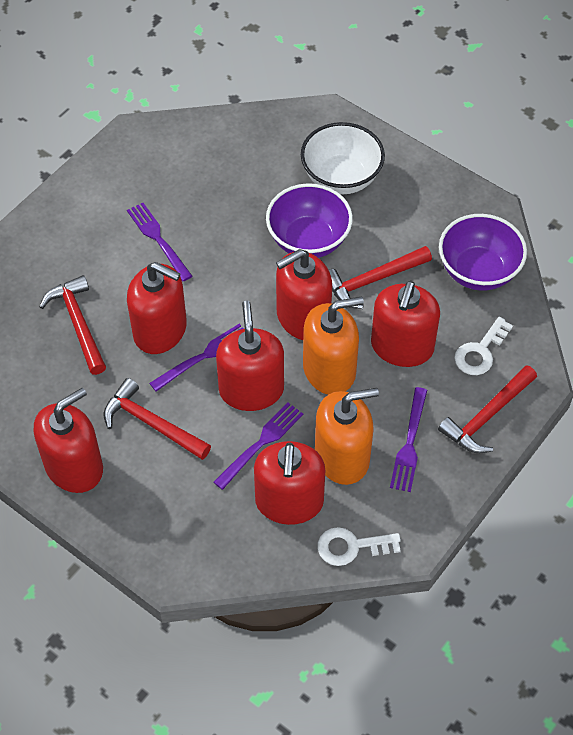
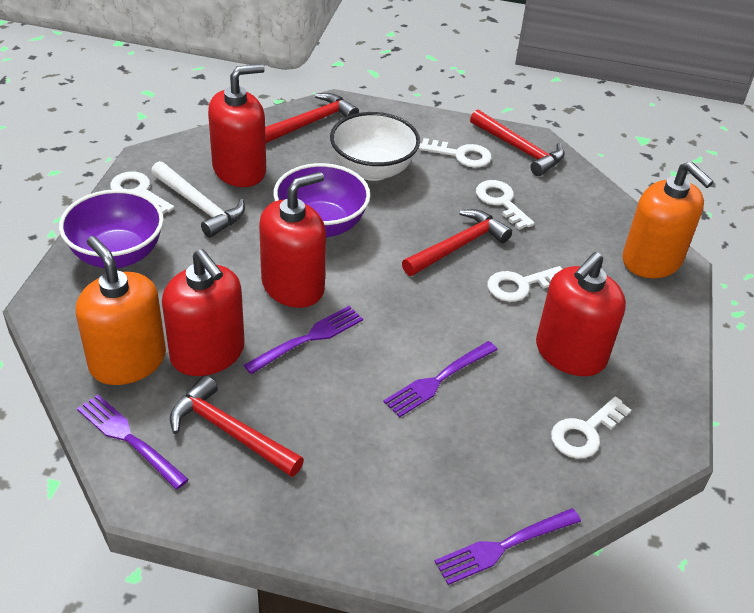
red soap dispenser: [34,388,103,493] [127,262,187,354] [216,301,284,411] [254,441,325,525] [276,249,332,340] [371,281,440,367] = 6 -> [162,249,245,376] [208,64,266,187] [259,172,326,308] [536,252,626,376] = 4
white hammer: none = 0 -> [151,161,245,238] = 1
white key: [318,527,401,566] [454,317,513,375] = 2 -> [110,171,174,214] [419,138,492,168] [476,180,534,230] [487,266,562,302] [551,396,631,459] = 5

